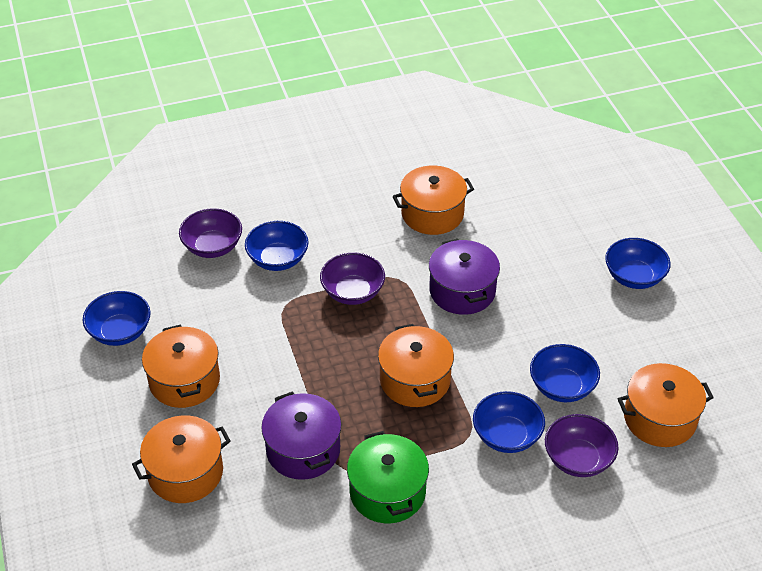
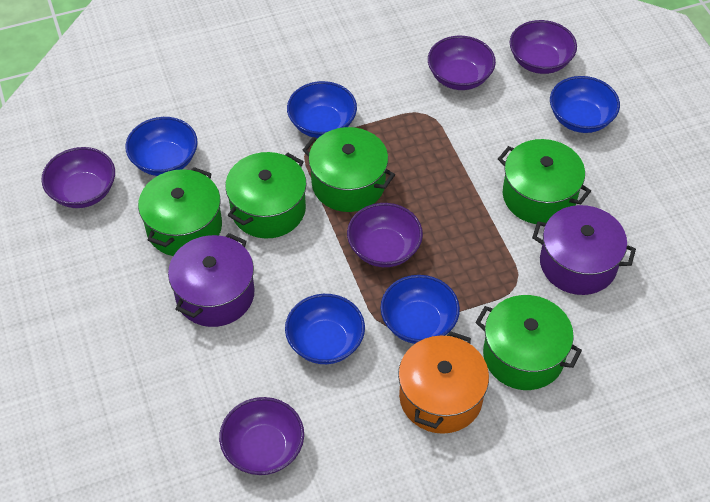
green pot: [347,431,429,523] = 1 -> [138,167,222,256] [225,152,306,238] [303,127,395,212] [475,295,582,390] [498,139,591,224] = 5
orange pot: [132,416,231,503] [142,325,220,408] [378,324,454,407] [393,165,474,235] [618,363,714,447] = 5 -> [398,331,489,434] = 1
purple bowl: [179,208,242,258] [320,253,385,305] [545,414,619,477] = 3 -> [41,147,115,208] [219,397,304,475] [347,203,423,267] [428,36,496,90] [510,20,577,74] = 5

